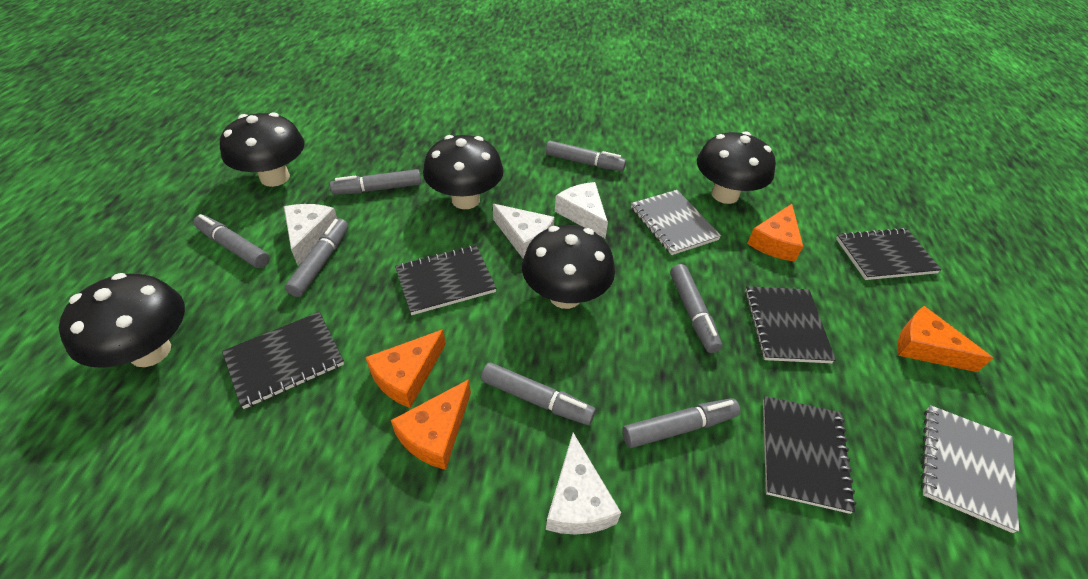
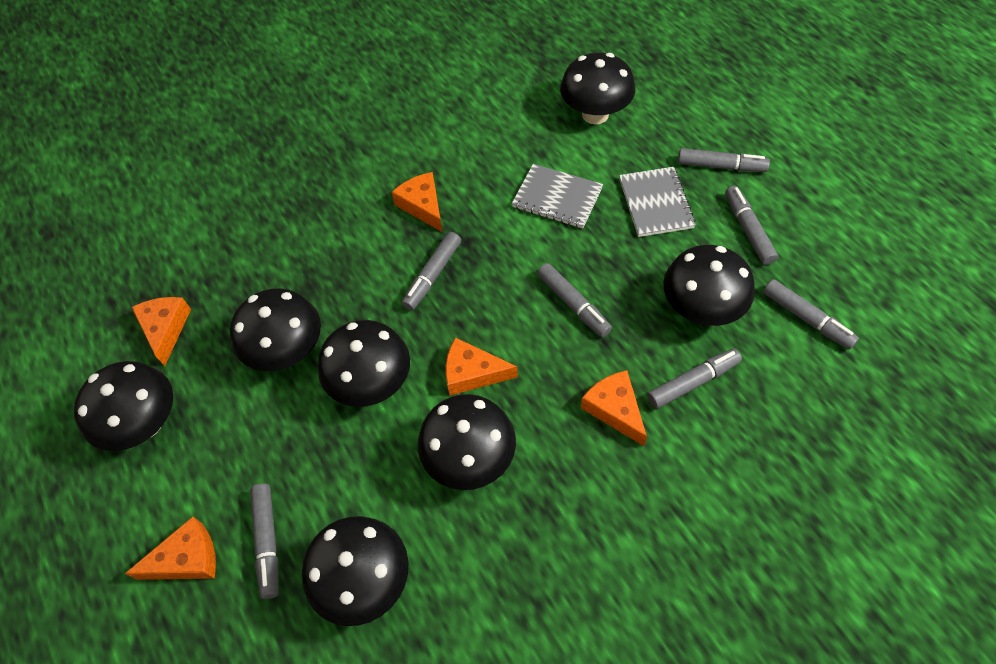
black mushroom: [59,273,185,368] [220,112,305,187] [423,135,504,209] [522,225,615,309] [697,131,776,204] = 5 -> [74,361,173,451] [230,288,321,371] [302,516,408,626] [318,320,410,407] [418,394,516,490] [560,52,635,125] [663,245,755,326] = 7
black notebook: [222,312,344,409] [395,245,497,315] [745,286,836,363] [763,396,857,514] [836,228,942,280] = 5 -> none = 0
orange cheese: [365,329,446,408] [391,379,471,470] [747,204,803,262] [897,306,993,372] = 4 -> [125,517,216,580] [131,297,191,366] [392,172,443,232] [446,338,518,395] [581,370,647,446] = 5
white cheese: [284,204,337,266] [493,204,555,258] [546,433,621,535] [555,182,608,238] = 4 -> none = 0

